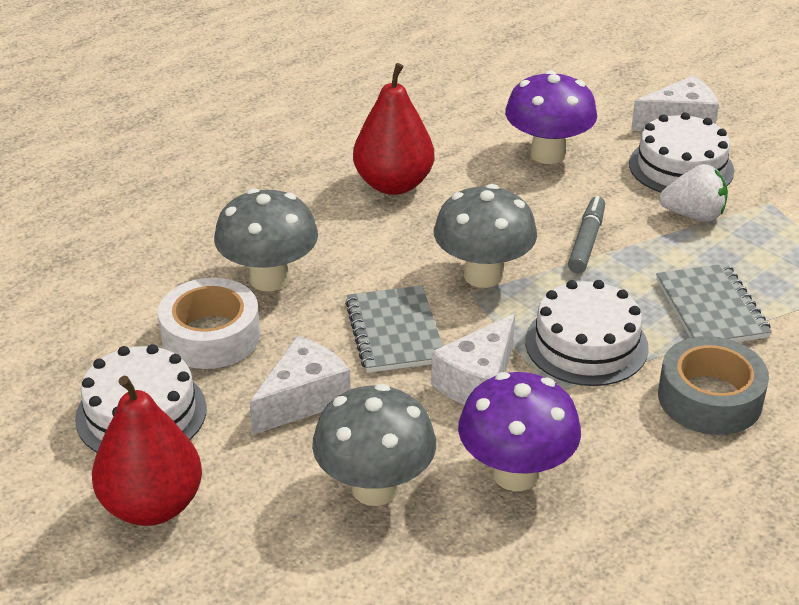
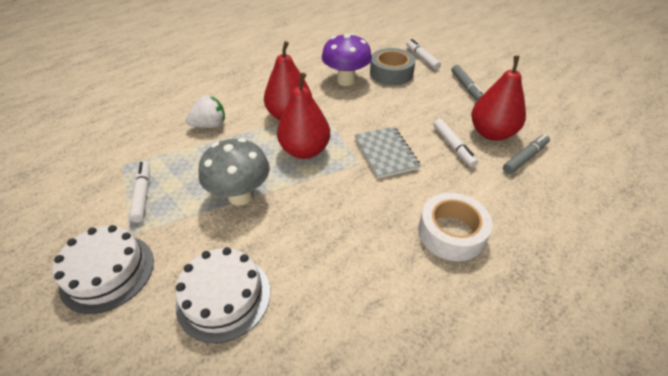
grey marker: [568,196,605,273] = 1 -> [451,65,484,101] [503,134,550,174] = 2
grey mushroom: [214,188,318,291] [312,384,436,506] [434,184,537,288] = 3 -> [198,138,270,206] = 1
grey notebook: [345,285,443,373] [656,263,772,342] = 2 -> [355,127,421,179] = 1
purple mushroom: [458,372,581,491] [505,70,597,164] = 2 -> [322,33,372,86] = 1
red pear: [92,376,202,526] [353,63,434,195] = 2 -> [264,41,312,120] [277,73,330,159] [471,56,526,141] = 3
white cake: [75,344,207,452] [525,280,649,386] [629,112,734,193] = 3 -> [53,225,154,314] [175,247,270,343] = 2
white cheese: [249,336,351,435] [431,313,515,405] [631,76,719,131] = 3 -> none = 0
white marker: none = 0 -> [129,161,150,222] [406,39,441,70] [433,119,478,167] = 3

